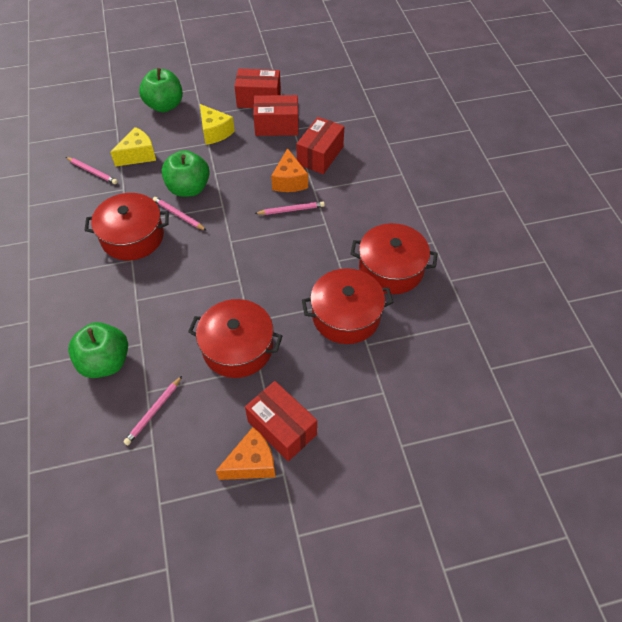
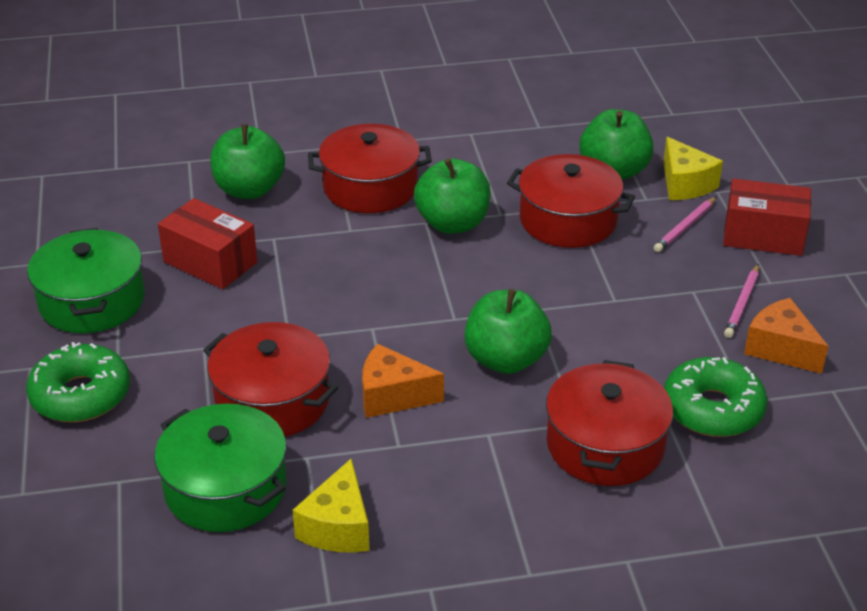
green apple: [68,322,128,378] [139,68,183,112] [162,150,210,197] = 3 -> [210,124,285,199] [414,158,491,234] [464,289,552,374] [580,109,654,180] = 4
green donut: none = 0 -> [26,342,130,422] [664,357,767,437] = 2
green pot: none = 0 -> [27,228,145,333] [154,403,287,532] = 2
pink pencil: [66,157,118,184] [123,376,182,445] [153,197,207,231] [254,201,325,215] = 4 -> [653,197,716,252] [724,264,759,338] = 2
red box: [234,68,281,108] [245,381,317,461] [253,95,299,136] [296,117,344,174] = 4 -> [158,198,257,289] [723,179,811,256] = 2

